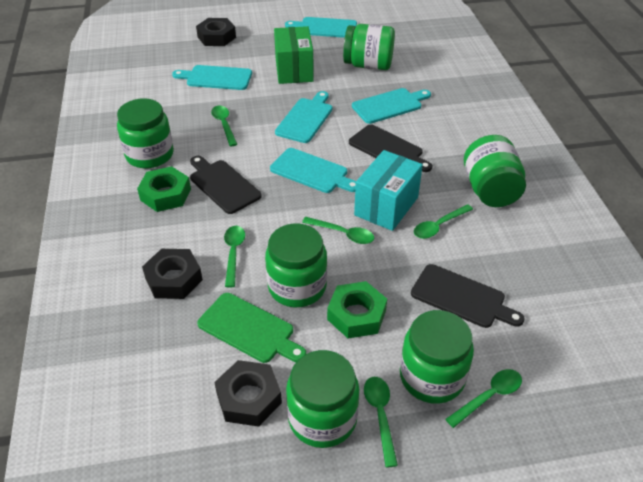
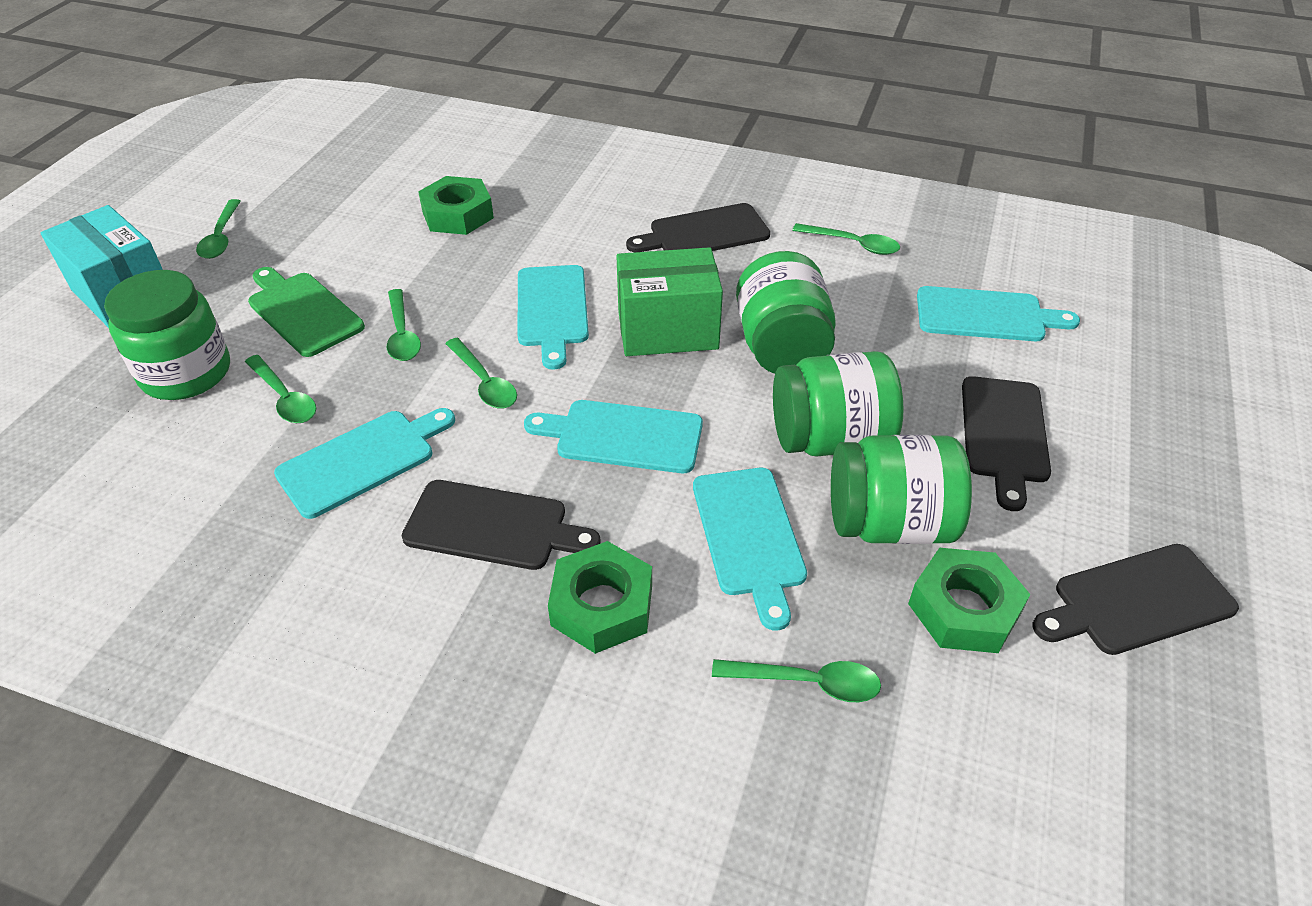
black cutting board: [190,156,262,214] [349,124,432,172] [411,264,525,328] = 3 -> [402,480,601,570] [626,203,770,252] [962,376,1051,511] [1033,544,1239,655] = 4
black nut: [142,249,203,299] [196,18,236,46] [214,360,282,427] = 3 -> none = 0
green jar: [117,98,174,168] [265,224,327,307] [286,350,359,448] [343,24,395,70] [400,310,474,404] [464,135,526,207] = 6 -> [104,270,230,400] [736,251,836,374] [773,351,904,457] [831,435,972,544] = 4
green nut: [137,166,191,212] [327,281,387,339] = 2 -> [418,176,494,235] [548,541,652,654] [908,548,1031,653] = 3

